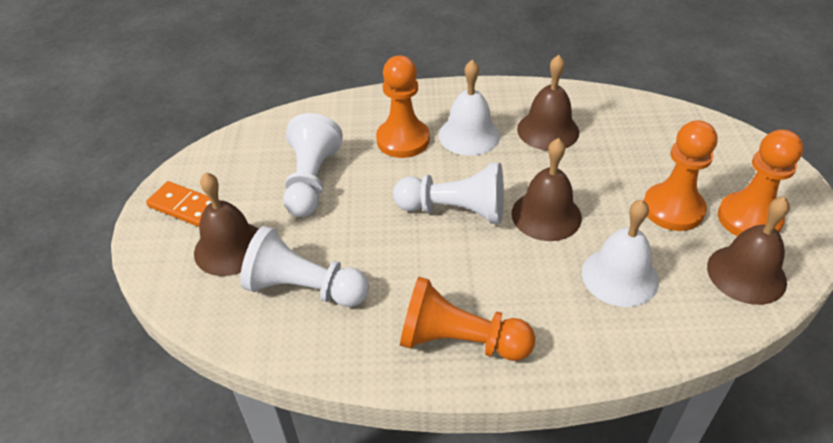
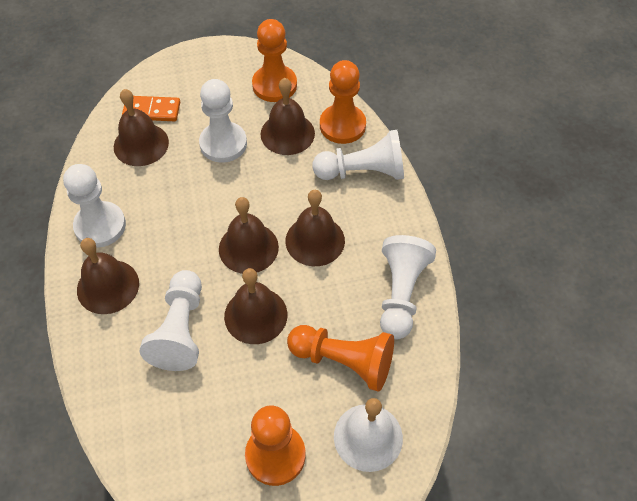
brown bell: [194,172,259,276] [512,138,582,241] [517,55,579,151] [707,197,790,305] = 4 -> [77,238,139,314] [114,89,169,166] [219,197,279,274] [224,268,287,344] [260,78,315,155] [286,190,345,266] = 6
white bell: [439,60,500,156] [582,199,659,307] = 2 -> [334,398,403,472] = 1
white pawn: [240,226,369,307] [283,113,343,217] [393,162,504,224] = 3 -> [63,164,126,248] [139,270,202,371] [199,79,247,163] [312,130,404,180] [380,235,436,339] = 5

